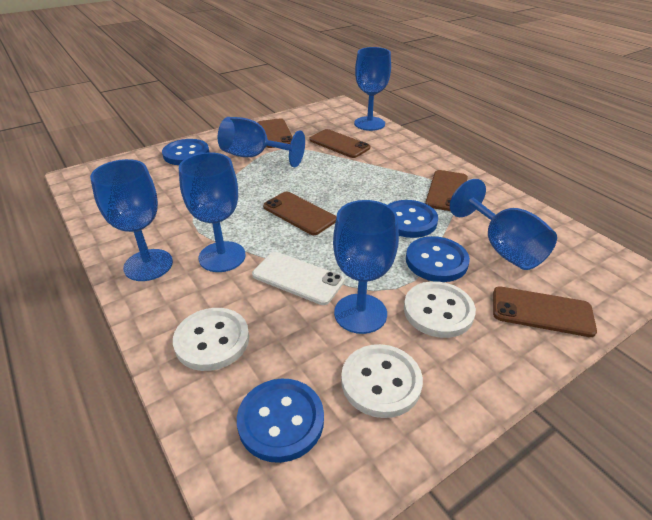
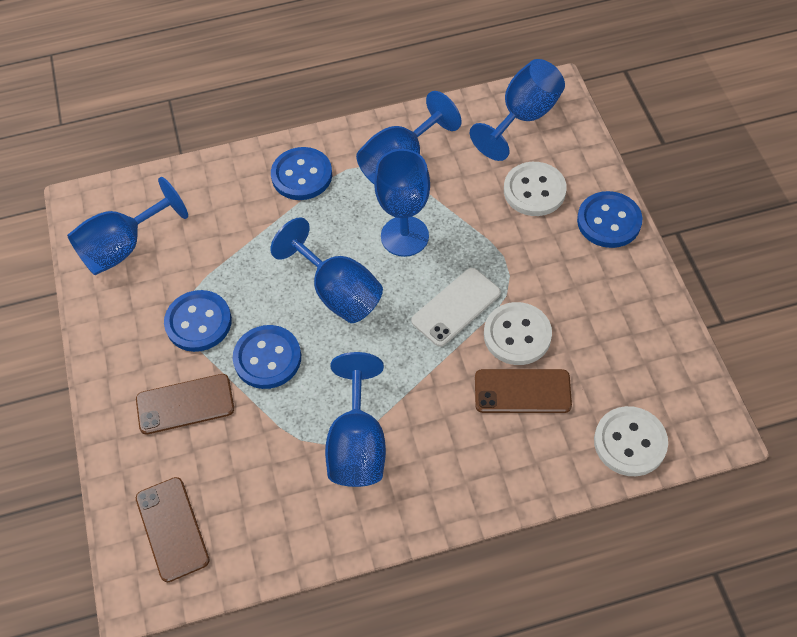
brown phone: [258,119,293,148] [263,191,337,235] [309,129,370,158] [425,170,468,211] [493,287,597,337] = 5 -> [136,374,234,435] [136,477,210,582] [475,369,572,413] = 3

